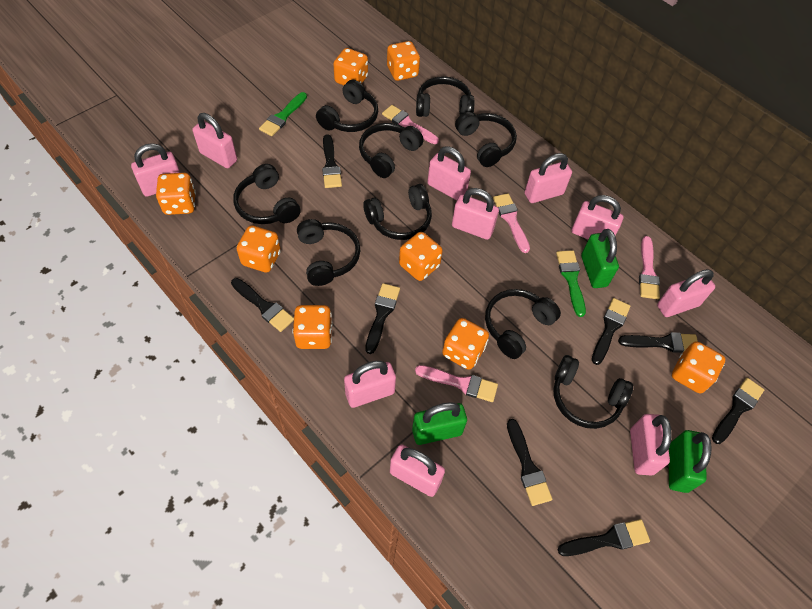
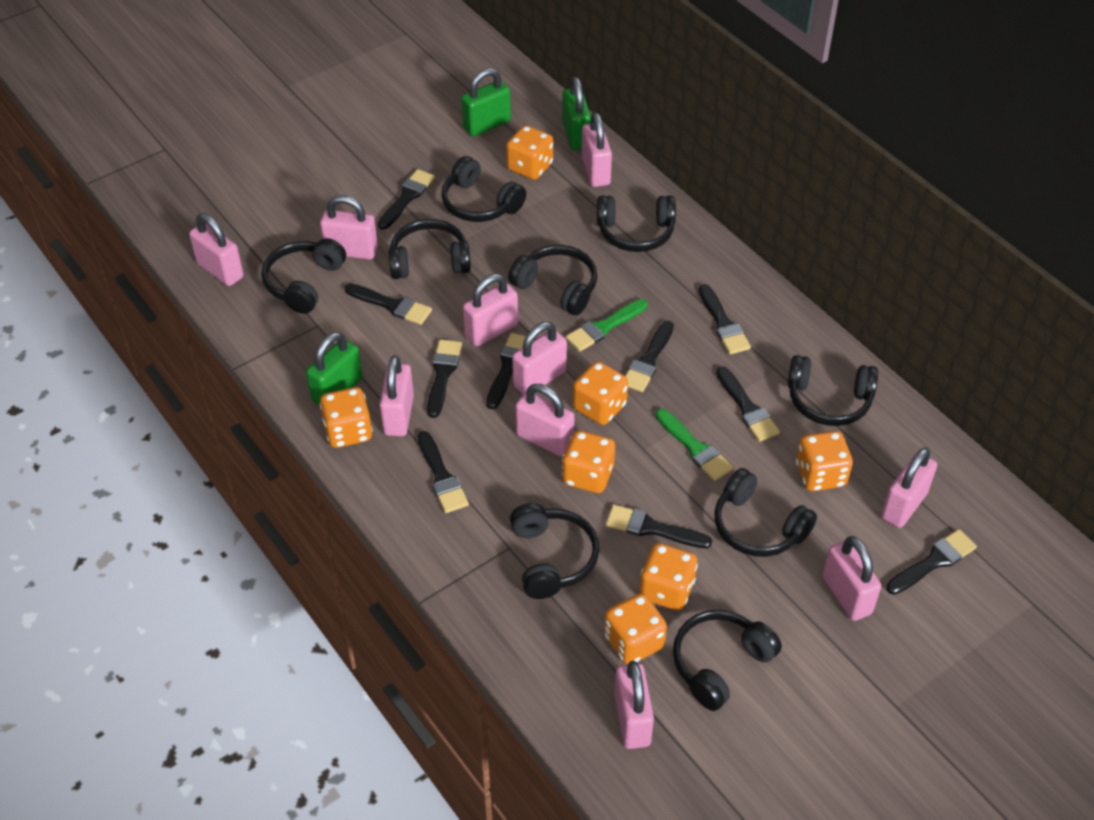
black brush: [231,278,294,332] [322,134,342,188] [365,283,400,354] [507,419,552,506] [558,519,650,556] [592,298,630,365] [618,332,698,353] [712,378,764,444] = 8 -> [344,284,432,325] [378,169,435,230] [418,431,469,513] [427,339,462,418] [486,333,526,409] [606,504,712,548] [625,321,674,392] [699,284,751,354] [716,366,780,442] [886,529,977,595] = 10
orange dice: [156,173,196,215] [237,225,281,272] [292,305,333,349] [333,48,368,85] [387,41,420,81] [399,232,443,281] [442,318,489,370] [672,341,725,393] = 8 -> [320,387,373,448] [506,125,553,180] [562,430,615,493] [573,361,628,425] [604,593,667,664] [640,543,698,611] [796,431,853,491] = 7
pink brush: [382,105,439,144] [415,365,498,402] [493,193,530,253] [639,236,660,299] = 4 -> none = 0

